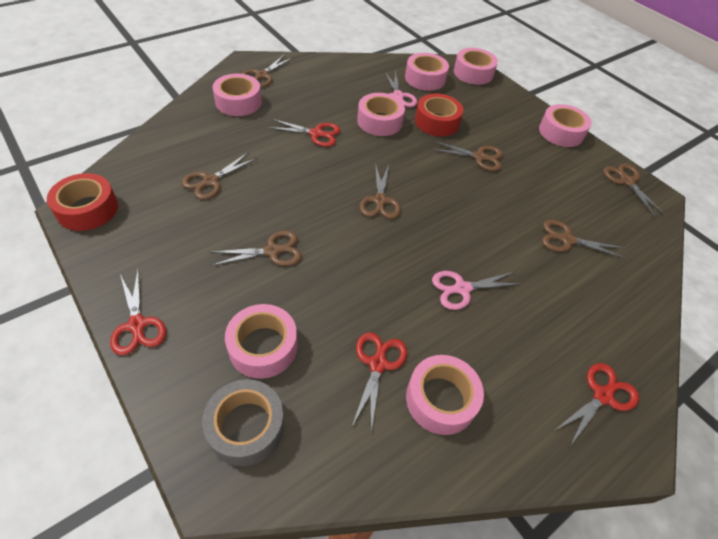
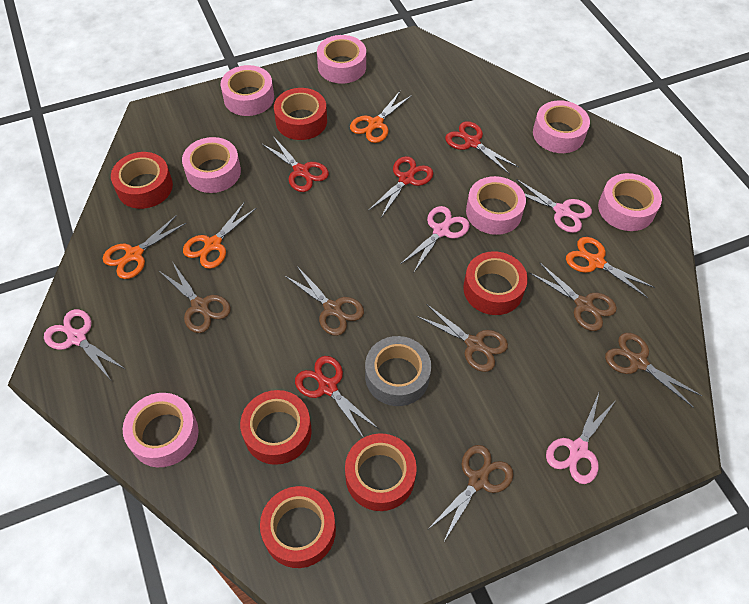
brown scissors: [181,153,257,200] [209,231,302,266] [241,55,292,87] [360,163,401,219] [431,141,503,171] [542,220,626,259] [603,164,666,217] = 7 -> [158,263,231,333] [284,266,364,336] [417,304,508,372] [427,445,514,541] [529,262,617,331] [605,333,702,408] = 6
orange scissors: none = 0 -> [103,215,186,279] [183,202,256,269] [350,90,412,143] [566,237,655,298] = 4
pink scissors: [384,70,417,107] [432,271,522,310] = 2 -> [44,309,125,380] [401,206,470,272] [516,179,592,233] [546,393,615,484] = 4
red tape: [47,173,118,231] [415,94,463,136] = 2 -> [111,152,173,209] [240,390,312,465] [260,486,336,568] [274,88,327,140] [345,433,417,511] [463,251,528,315] = 6

